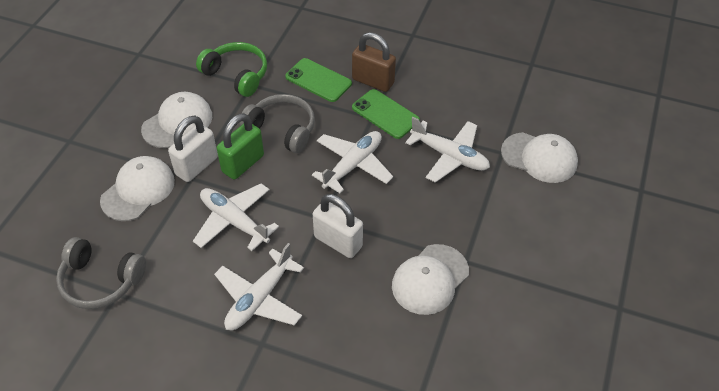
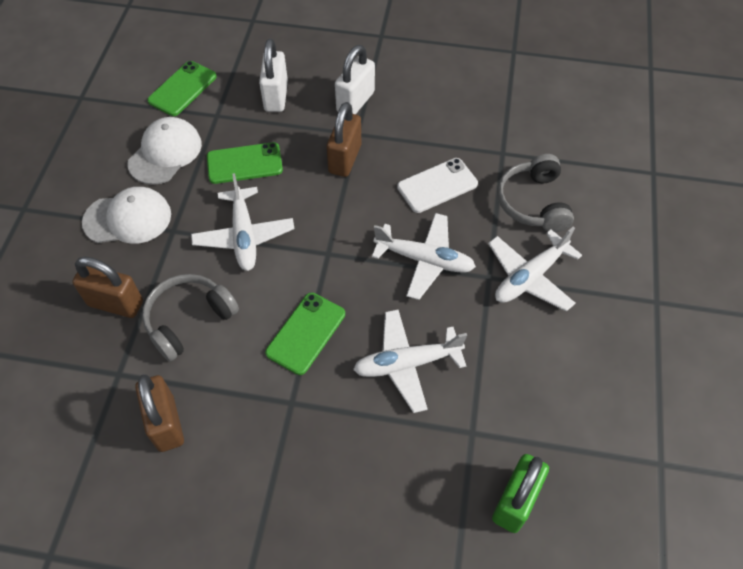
brown padlock: [352,32,396,92] = 1 -> [72,257,143,318] [135,374,184,452] [327,102,361,177] = 3
green headphones: [196,42,267,97] = 1 -> none = 0
green phone: [285,58,352,102] [352,89,420,139] = 2 -> [147,61,217,116] [207,142,283,184] [265,293,345,375] = 3
white cap: [100,156,175,221] [141,92,212,148] [392,244,469,315] [501,132,578,183] = 4 -> [82,187,171,244] [127,117,202,185] = 2
white phone: none = 0 -> [397,158,478,213] = 1

